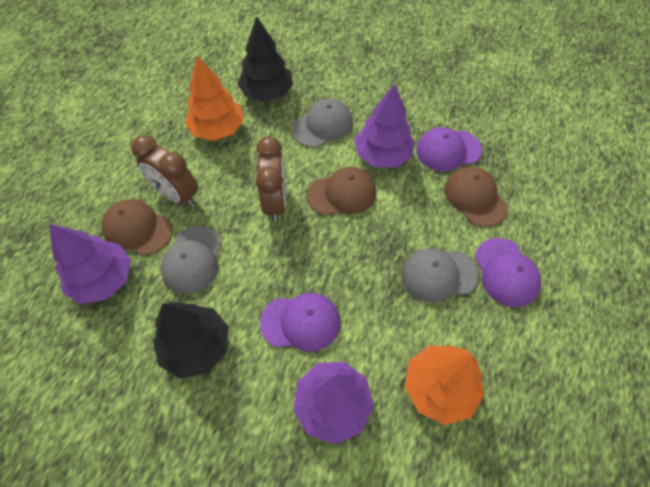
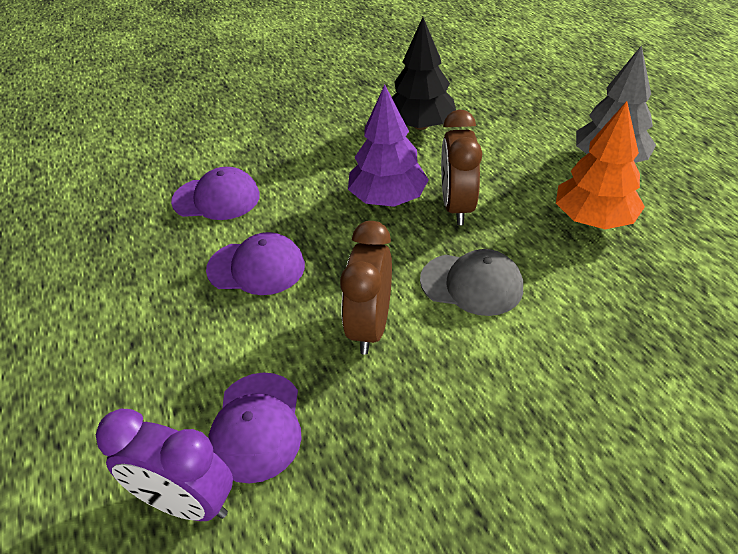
black tree: [153,302,229,379] [237,16,293,102] = 2 -> [392,17,456,130] = 1
brown cap: [102,199,173,255] [307,167,376,216] [444,166,508,227] = 3 -> none = 0
grey cap: [160,226,222,294] [292,99,353,148] [402,248,479,302] = 3 -> [420,249,523,316] = 1
grey tree: none = 0 -> [576,45,656,163] = 1
orange tree: [185,56,244,141] [405,345,485,425] = 2 -> [556,101,645,229] = 1
purple clock: none = 0 -> [96,409,233,521] = 1
purple tree: [49,224,131,304] [293,362,374,444] [354,83,414,168] = 3 -> [348,85,429,207] = 1

